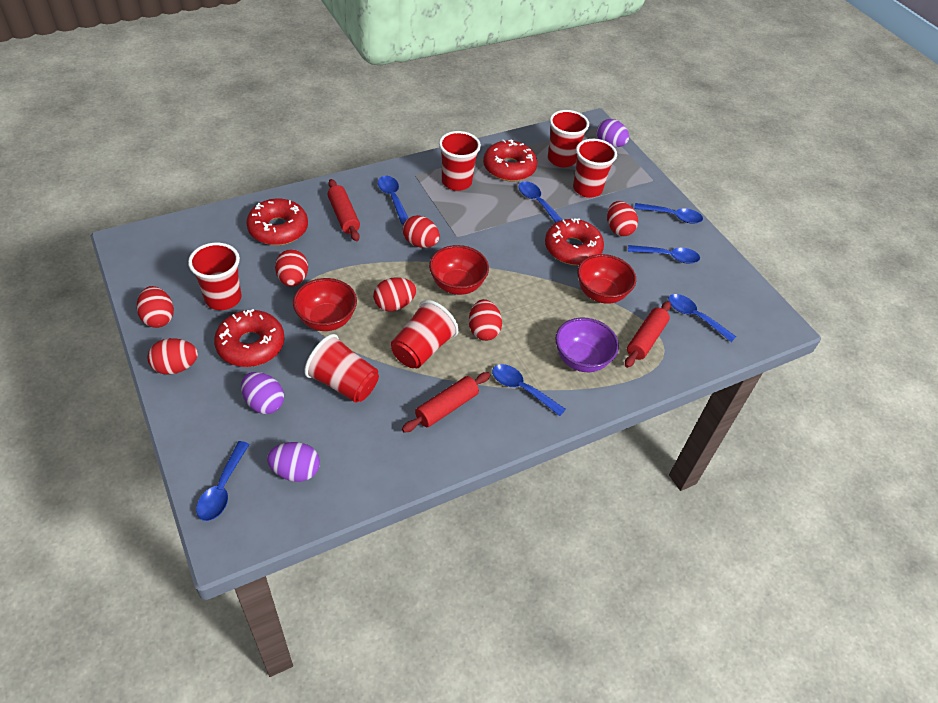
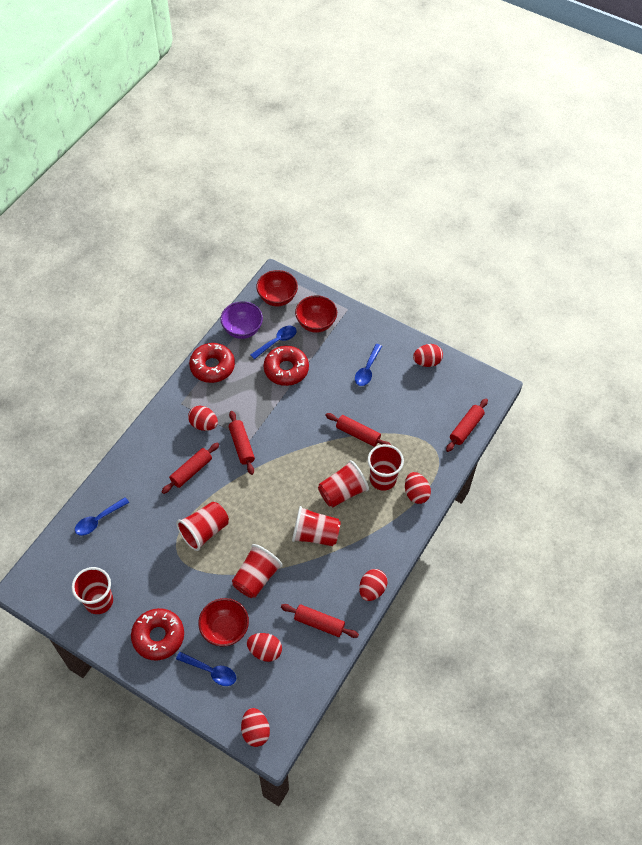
blue spoon: [196,441,250,521] [378,176,408,224] [492,364,566,416] [518,181,562,223] [628,245,700,264] [634,203,703,224] [668,294,736,342] = 7 -> [75,497,129,536] [176,652,236,686] [250,326,297,359] [355,344,382,386] = 4
purple egg: [241,372,284,414] [267,442,320,482] [597,119,629,147] = 3 -> none = 0
red donut: [214,309,285,367] [246,199,308,245] [483,140,537,181] [545,218,604,265] = 4 -> [131,608,184,661] [189,343,235,383] [264,346,309,386] = 3
red egg: [137,286,174,328] [147,338,198,375] [275,249,308,287] [373,277,416,312] [403,215,440,248] [469,299,502,341] [607,201,638,236] = 7 -> [188,406,218,431] [241,708,270,747] [247,633,282,662] [359,569,388,601] [405,472,431,504] [413,344,443,367] = 6
red rolling pin: [327,179,360,241] [402,372,490,433] [625,301,671,368] = 3 -> [161,442,219,494] [229,411,255,475] [281,604,359,638] [325,413,391,447] [446,399,488,452] = 5

